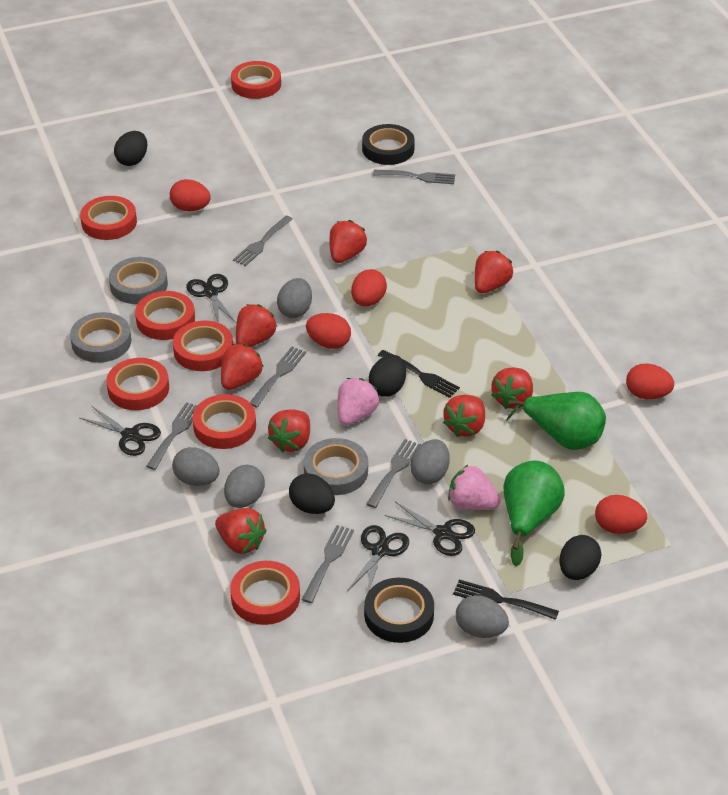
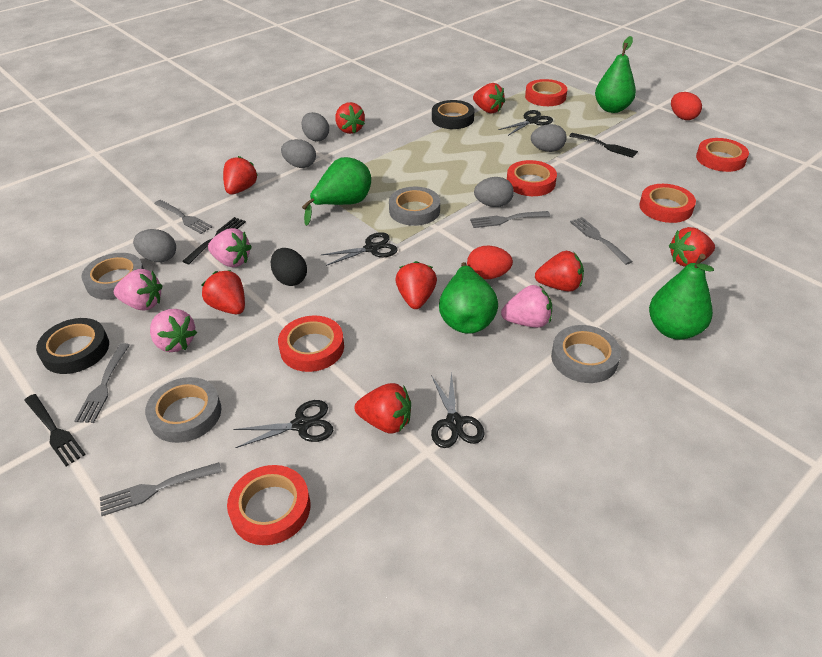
black egg: [114,131,147,166] [289,473,335,514] [369,355,406,397] [560,535,602,580] = 4 -> [270,248,307,286] = 1
black fork: [377,350,460,398] [453,579,559,620] = 2 -> [24,394,86,466] [183,217,246,264] [569,133,638,158] = 3
green pear: [503,460,565,566] [506,392,606,450] = 2 -> [302,157,371,226] [439,262,498,334] [595,36,636,113] [649,254,714,340] = 4
grey fork: [146,402,197,470] [233,216,293,266] [250,346,306,408] [302,525,354,603] [366,439,421,508] [373,170,455,184] = 6 -> [74,343,130,423] [100,462,222,516] [154,200,212,234] [470,211,550,228] [570,217,633,265] = 5
grey tape: [70,312,131,363] [109,257,168,304] [304,438,368,495] = 3 -> [82,253,144,300] [145,377,221,443] [389,187,440,226] [551,325,621,383] = 4
pink strawberry: [337,378,379,425] [448,464,501,510] = 2 -> [114,269,162,310] [150,309,197,352] [208,228,252,267] [501,285,552,328] = 4
red egg: [170,179,211,211] [306,313,351,349] [351,269,387,306] [595,495,647,534] [626,363,674,399] = 5 -> [467,246,513,279] [671,92,702,120] = 2
red tape: [80,196,137,240] [106,358,169,410] [135,291,195,340] [173,321,233,371] [193,394,256,449] [230,561,300,625] [231,61,281,99] = 7 -> [227,465,310,545] [278,316,344,372] [507,160,557,196] [525,79,568,106] [639,184,696,223] [696,138,749,172] = 6

